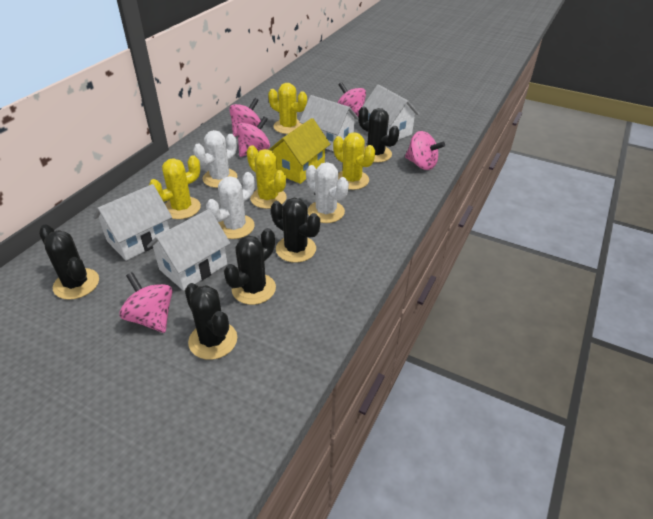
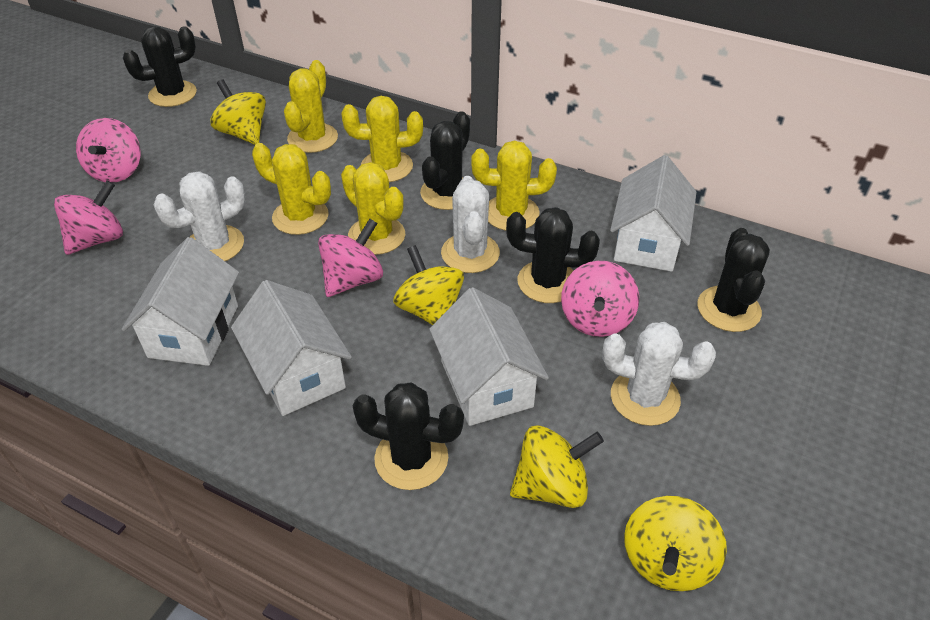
pink spinning top: [119,272,173,333] [229,98,261,137] [236,116,270,157] [337,82,366,117] [405,131,445,170] = 5 -> [54,181,123,255] [76,118,141,183] [318,219,383,297] [561,261,639,337] = 4
yellow cactus: [149,155,201,219] [247,145,286,209] [268,83,307,134] [333,132,375,190] = 4 -> [252,143,331,235] [284,60,338,153] [341,162,405,255] [342,96,423,182] [471,140,557,231] = 5
yellow house: [269,118,330,184] = 1 -> none = 0
yellow spinning top: none = 0 -> [210,79,266,145] [393,245,464,325] [510,425,604,508] [624,496,727,591] = 4

